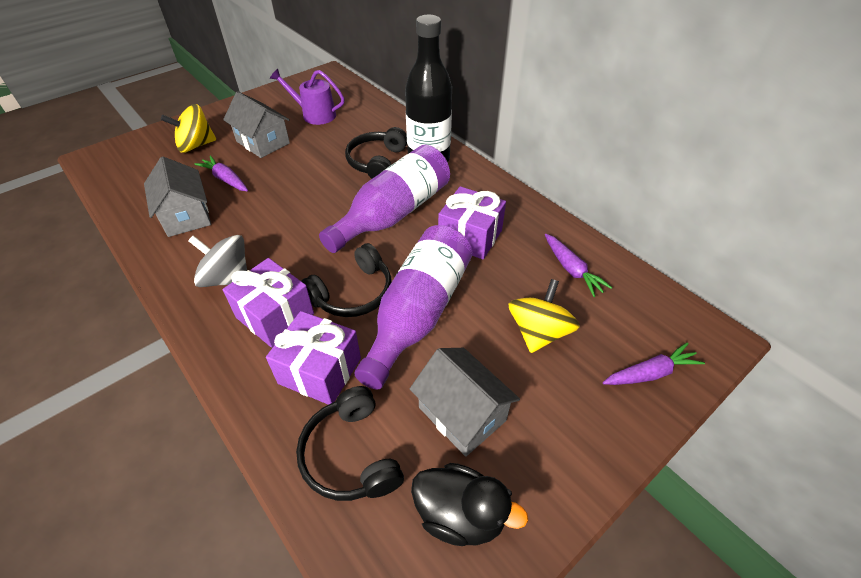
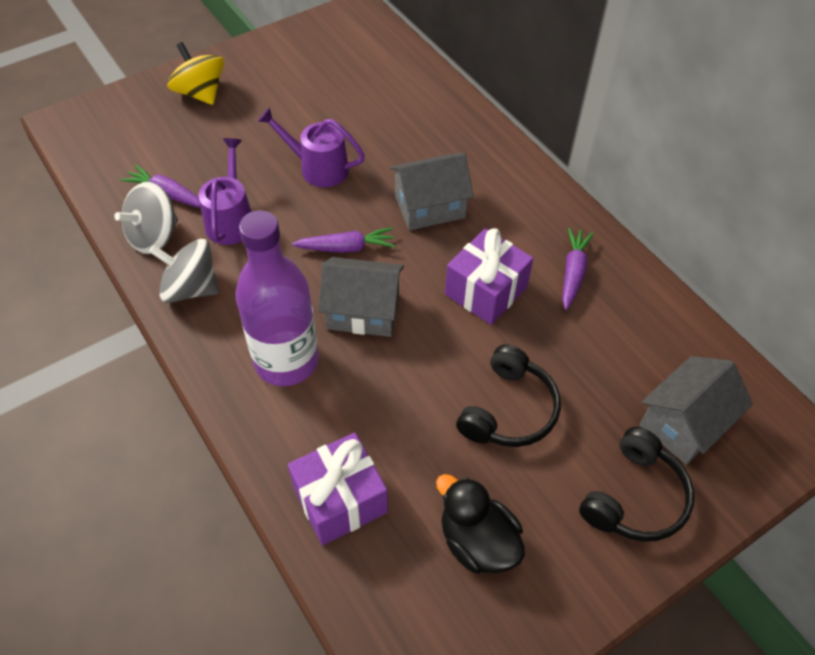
black bottle: [405,15,452,162] = 1 -> none = 0
black headphones: [296,386,404,501] [301,243,391,317] [345,127,407,179] = 3 -> [456,344,561,447] [579,427,694,542] = 2
grey spinning top: [188,235,247,287] = 1 -> [114,182,178,254] [149,239,219,303] = 2
purple bottle: [319,145,450,253] [354,225,472,390] = 2 -> [235,210,319,386] = 1
purple gift: [222,258,314,347] [266,311,361,405] [438,186,506,259] = 3 -> [288,433,388,545] [445,228,533,325] = 2
purple watering can: [270,69,345,125] = 1 -> [198,138,252,245] [258,107,365,187] = 2
yellow spinning top: [161,104,216,153] [509,279,580,353] = 2 -> [167,42,224,105] = 1

